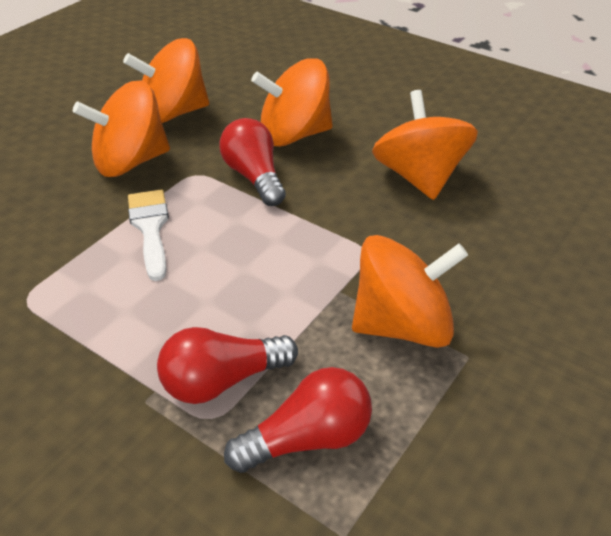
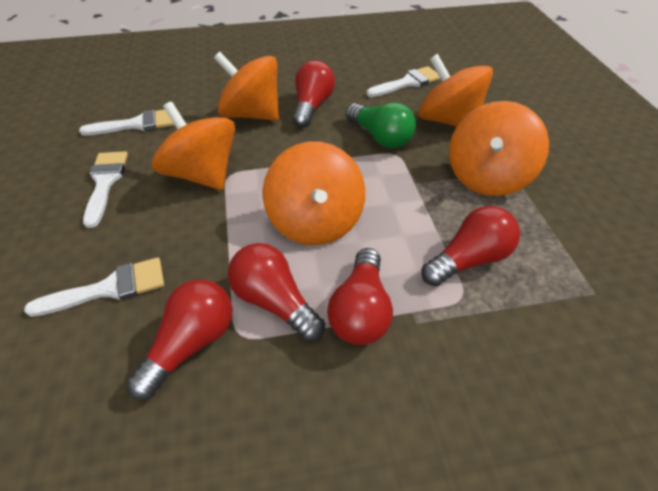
green light bulb: none = 0 -> [346,102,416,148] = 1
red light bulb: [157,327,298,404] [219,118,286,206] [224,367,372,473] = 3 -> [126,279,232,400] [228,243,325,342] [293,60,335,127] [327,248,393,345] [421,206,520,286] = 5
white brush: [128,190,169,281] = 1 -> [24,258,164,317] [79,109,175,136] [83,151,128,228] [366,66,440,97] = 4

